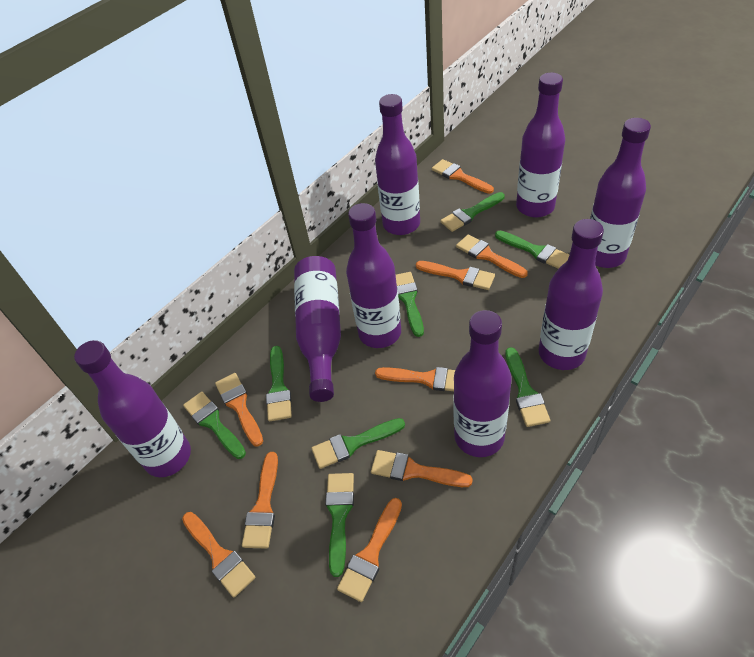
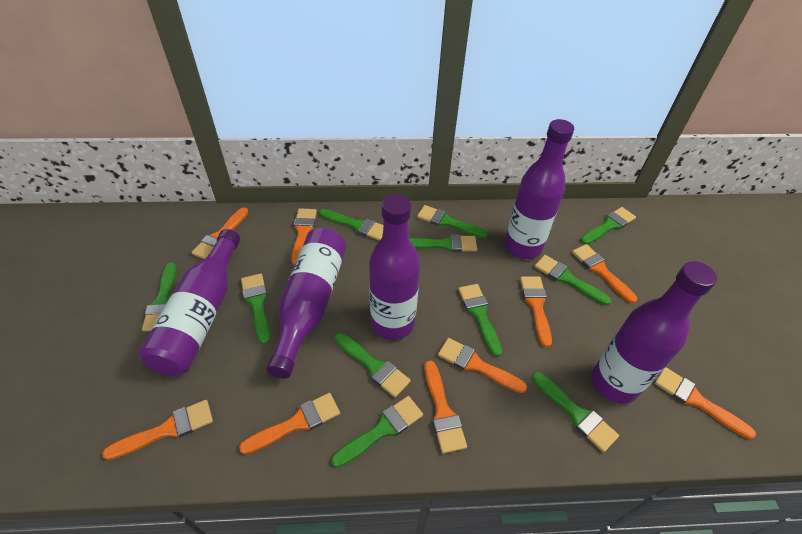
green brush: [183,392,246,459] [266,346,292,421] [311,418,405,469] [325,473,354,577] [396,272,424,337] [440,192,505,232] [495,231,569,269] [505,347,550,427] = 8 -> [142,263,177,331] [241,273,270,344] [319,209,383,241] [331,396,423,468] [335,333,411,397] [409,234,477,252] [417,205,488,238] [458,284,503,357] [532,372,619,452] [534,255,611,305] [580,207,636,244] = 11
purple bottle: [74,340,191,477] [294,256,341,402] [346,203,401,348] [375,94,420,235] [453,310,512,457] [516,73,565,218] [538,219,604,370] [590,118,651,268] = 8 -> [139,229,240,376] [266,228,346,379] [369,194,420,340] [505,119,574,259] [592,261,717,404] = 5

